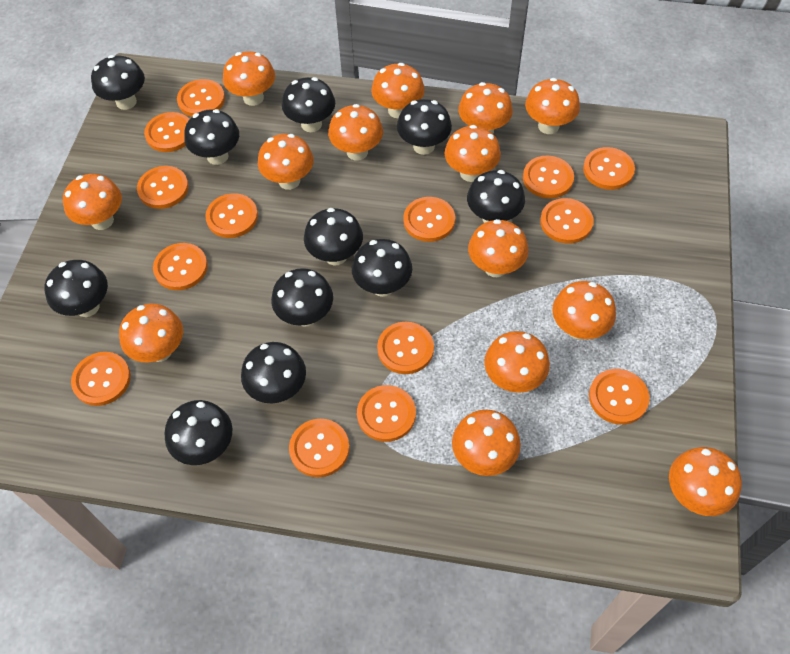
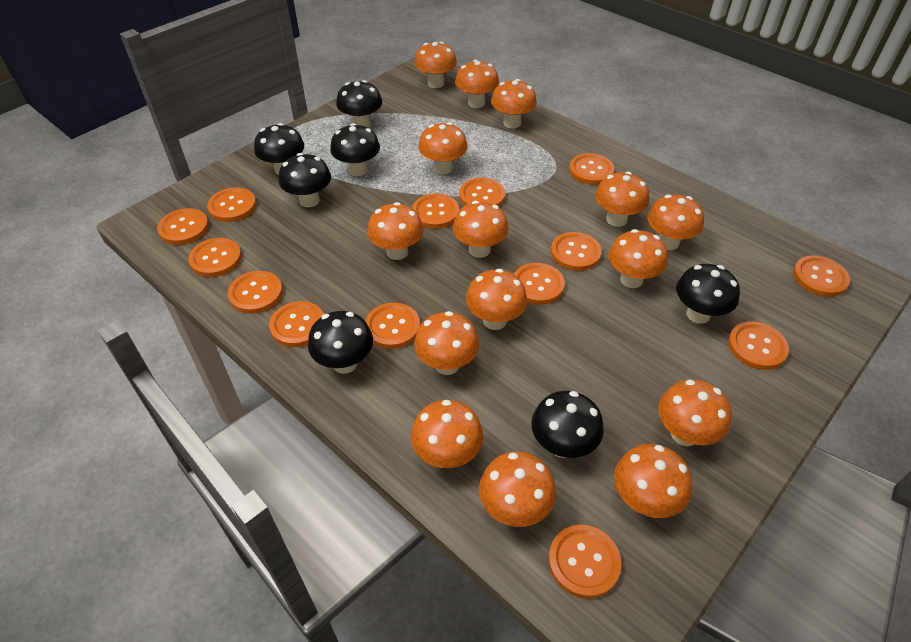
black mushroom: [45,260,108,317] [91,55,145,110] [165,400,232,465] [184,109,239,165] [241,342,306,403] [271,268,333,327] [282,77,335,132] [304,208,363,265] [352,239,412,297] [397,99,452,155] [467,170,525,223] = 11 -> [254,123,304,175] [279,153,331,207] [308,311,373,374] [330,123,380,176] [336,80,382,128] [531,391,604,458] [676,264,740,324] = 7
orange mushroom: [63,174,122,230] [119,304,183,363] [223,51,275,106] [258,134,314,190] [328,104,383,161] [371,63,425,118] [445,125,501,182] [452,410,521,476] [458,82,513,133] [468,219,529,277] [484,331,550,393] [525,78,580,134] [552,281,616,340] [669,447,742,516] = 14 -> [367,202,424,260] [411,400,483,468] [414,42,457,88] [414,311,479,375] [418,122,468,174] [453,201,509,258] [455,60,499,108] [466,269,527,330] [479,452,556,527] [491,79,537,129] [595,171,649,227] [609,229,668,288] [614,444,692,518] [647,194,704,250] [658,380,732,446] = 15

